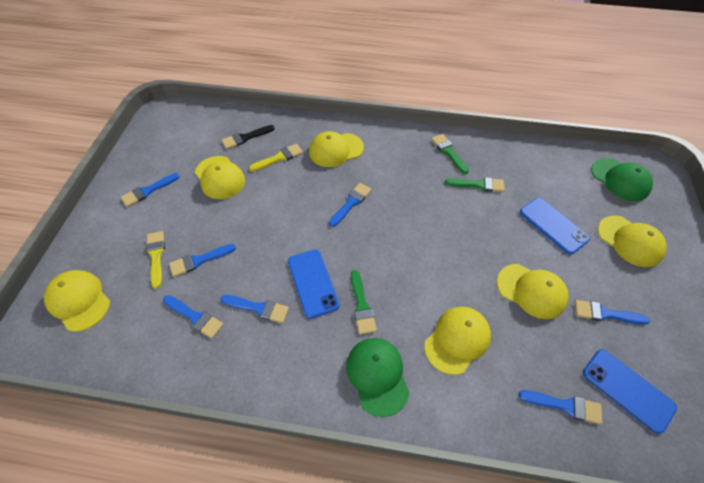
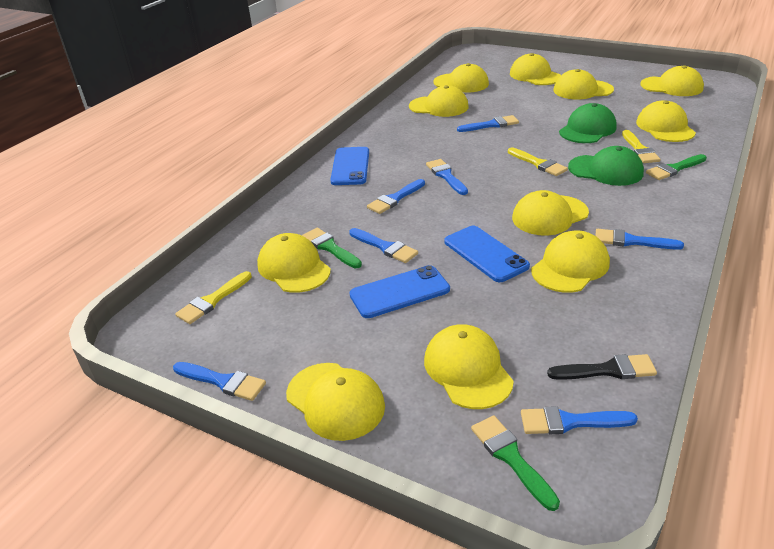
yellow brush: [146,231,165,289] [249,144,303,172] = 2 -> [175,271,252,324] [508,147,568,176] [622,130,660,163] = 3
yellow cap: [44,270,110,332] [195,156,245,199] [309,131,364,167] [424,307,491,375] [497,264,569,319] [598,216,667,267] = 6 -> [257,233,331,293] [286,363,385,441] [409,85,468,117] [424,324,514,409] [434,63,489,93] [510,53,561,85] [512,190,589,236] [531,230,610,293] [553,69,614,99] [636,100,696,142] [640,65,704,96] = 11

